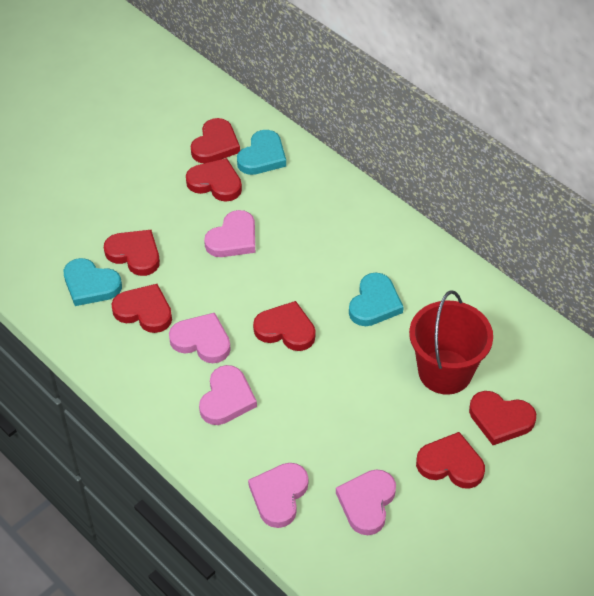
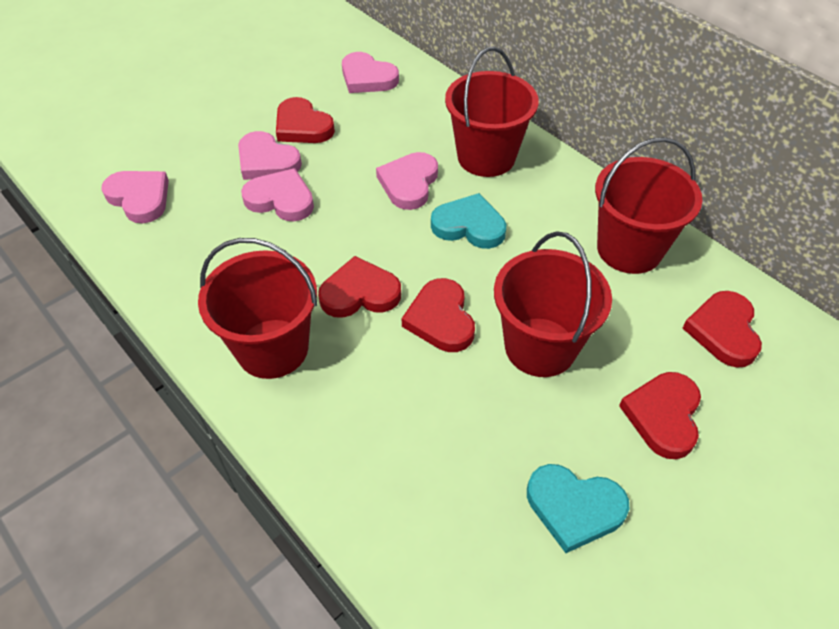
red bucket: [409,290,493,395] = 1 -> [198,238,317,379] [445,47,539,177] [494,231,612,377] [595,137,703,274] = 4
red heart: [104,230,160,276] [111,284,172,333] [186,158,242,202] [191,118,240,163] [253,301,316,351] [416,432,485,489] [469,391,536,445] = 7 -> [276,97,335,143] [318,256,401,318] [402,278,475,352] [619,372,701,459] [682,291,762,368] = 5
turquoise heart: [64,258,122,306] [237,130,286,175] [349,273,404,326] = 3 -> [431,193,506,249] [527,464,629,553] = 2

